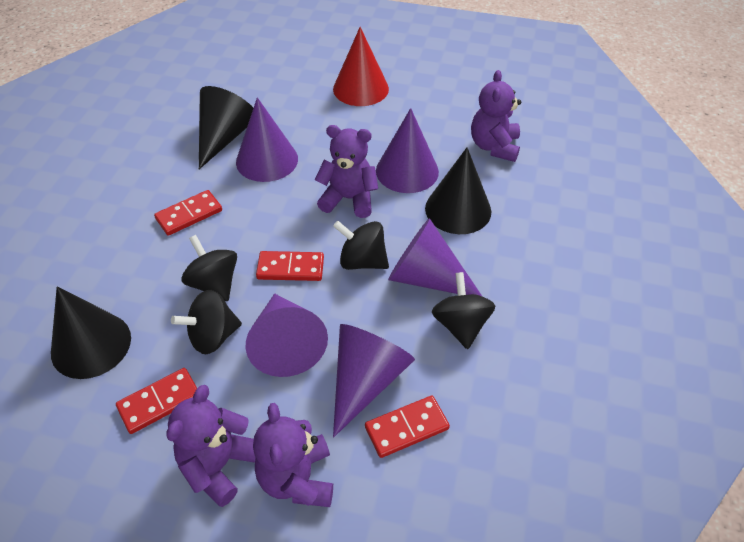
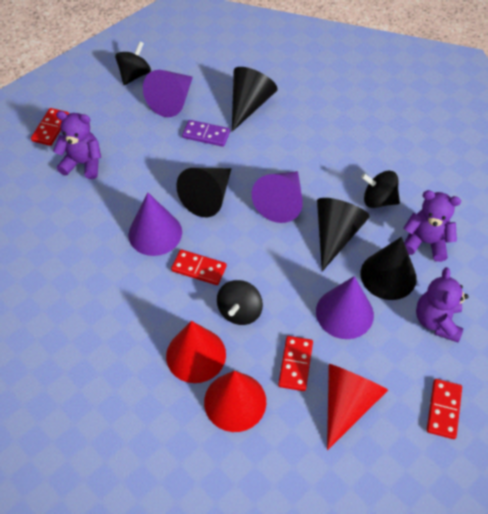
black cone: [51,286,131,379] [199,86,253,169] [425,148,491,234] = 3 -> [176,168,232,217] [232,67,278,132] [317,198,370,272] [360,237,417,300] = 4
black spinning top: [171,290,242,354] [181,235,237,301] [333,221,389,270] [432,272,495,349] = 4 -> [115,41,151,85] [217,280,263,325] [361,171,400,208] = 3
purple cone: [236,97,298,182] [245,293,328,377] [333,324,415,437] [376,108,439,193] [388,218,483,297] = 5 -> [128,192,182,256] [143,70,193,117] [252,171,303,223] [316,276,374,339] = 4
purple domino: none = 0 -> [182,120,230,147] = 1
purple teddy bear: [166,385,256,507] [253,403,333,507] [315,125,378,218] [471,70,522,162] = 4 -> [53,111,101,179] [403,190,461,262] [416,267,468,342] = 3
red cone: [333,27,389,106] = 1 -> [166,321,226,383] [204,370,266,432] [327,364,388,451] = 3

